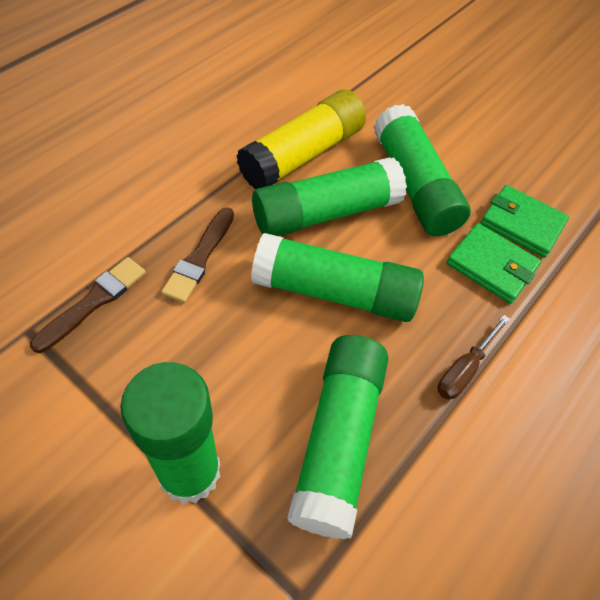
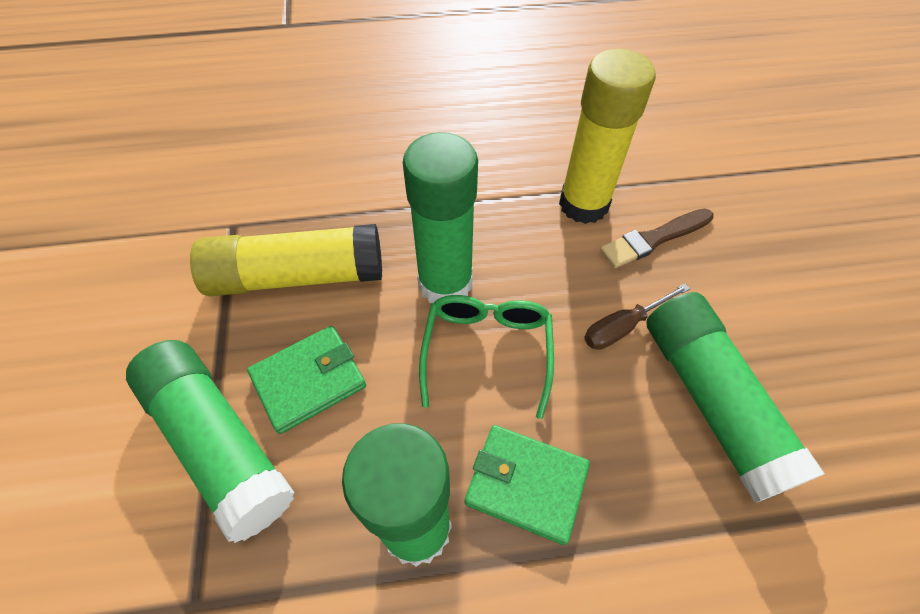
brown brush: [30,257,146,353] [161,207,234,303] = 2 -> [600,208,714,268] = 1
green glasses: none = 0 -> [419,295,554,419] = 1
green glue stick: [121,362,220,504] [251,233,424,322] [252,157,407,236] [287,335,388,539] [374,104,471,236] = 5 -> [126,340,295,543] [342,423,452,567] [403,132,478,303] [646,292,825,503] = 4
yellow glue stick: [236,90,366,189] = 1 -> [190,224,382,296] [559,49,655,224] = 2

